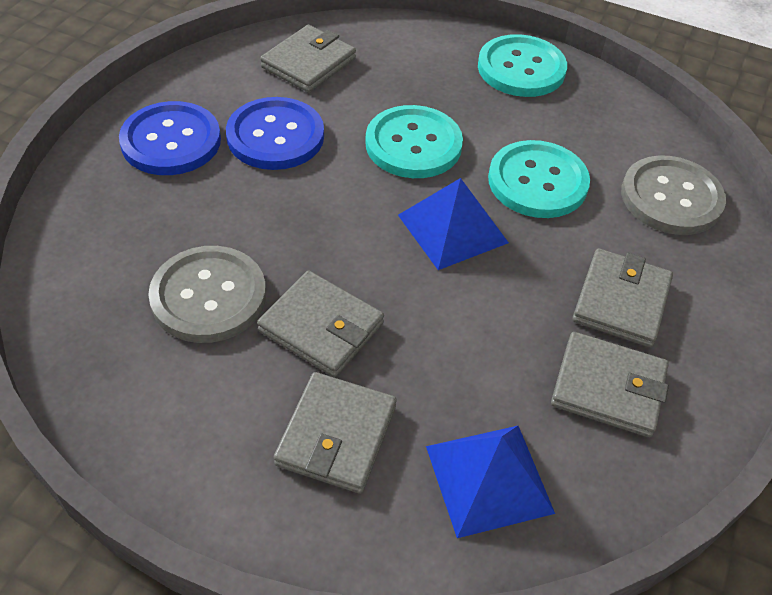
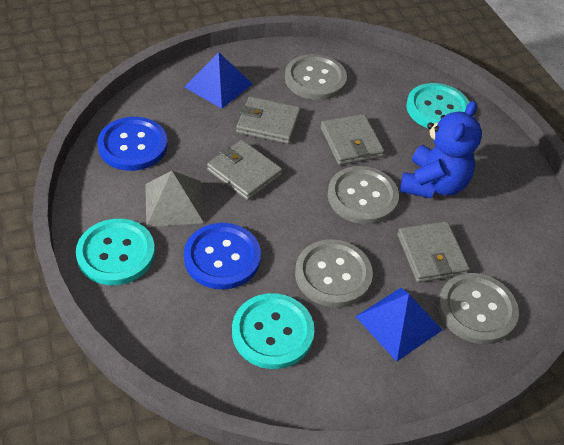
blue teddy bear: none = 0 -> [400,101,482,198] = 1
grey button: [148,246,266,343] [621,156,726,235] = 2 -> [285,54,347,100] [295,239,373,308] [328,166,399,224] [438,273,519,344] = 4
grey pyramid: none = 0 -> [145,171,204,227] = 1
grey wallet: [257,271,384,377] [260,25,356,93] [274,372,397,494] [551,332,669,437] [572,248,673,347] = 5 -> [207,140,282,200] [236,96,301,144] [321,114,384,165] [397,221,470,283] = 4

